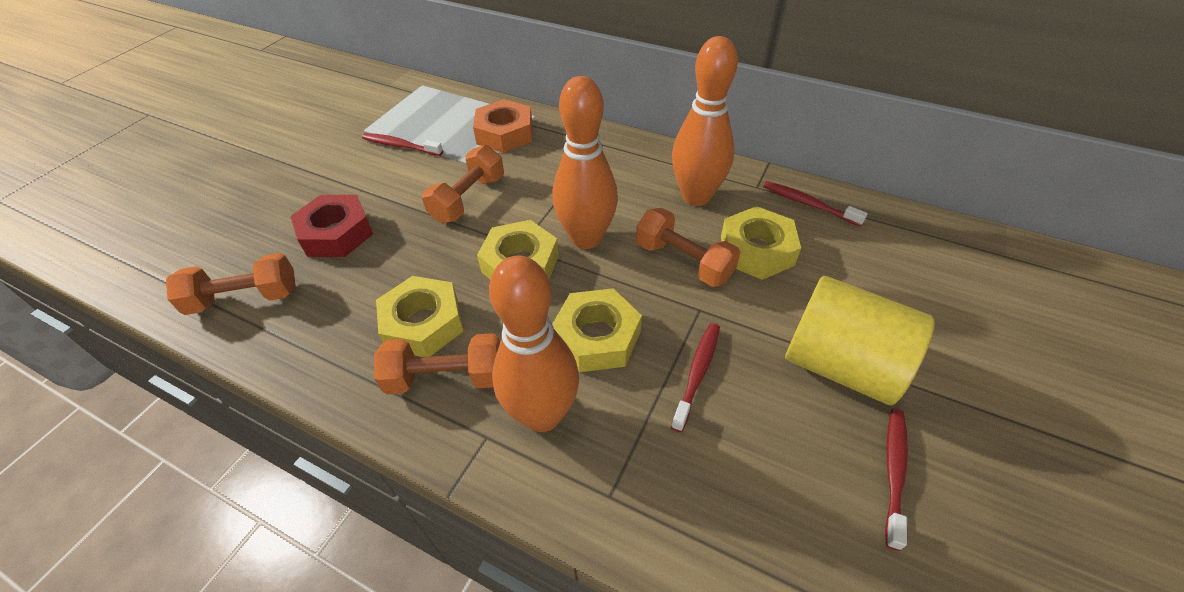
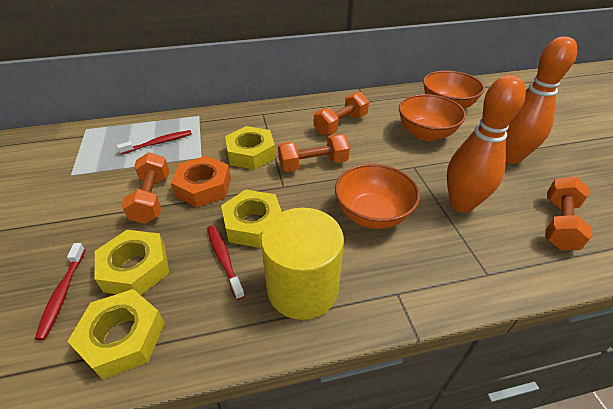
orange bowl: none = 0 -> [335,164,420,229] [399,94,466,141] [423,70,485,109] = 3
orange bowling pin: [489,256,579,432] [552,76,618,249] [672,36,738,206] = 3 -> [447,75,526,213] [506,36,577,164] = 2
red nut: [291,195,373,257] = 1 -> none = 0
red toothbrush: [362,133,443,156] [671,323,720,432] [763,181,868,227] [885,408,908,551] = 4 -> [35,243,86,340] [117,130,192,155] [207,225,245,300] = 3

